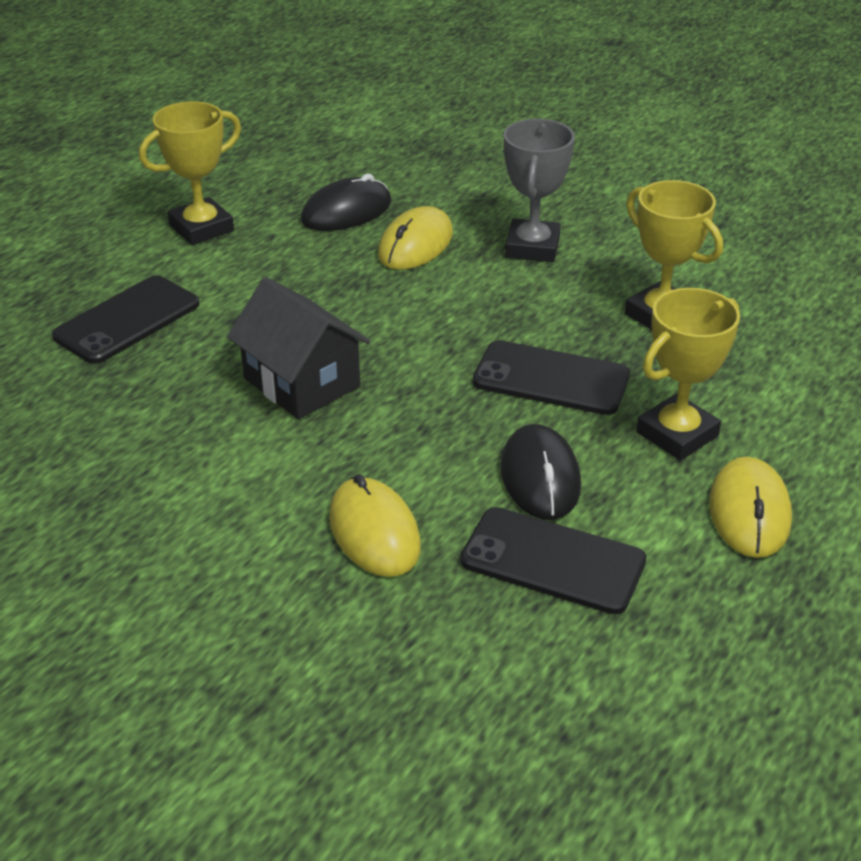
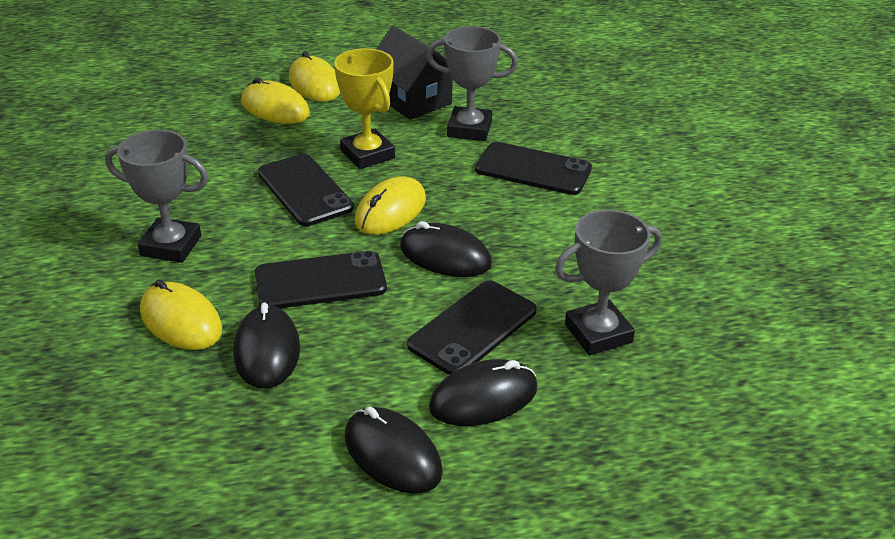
black mouse: [301,174,391,231] [501,424,581,520] = 2 -> [233,302,300,389] [345,407,443,494] [400,221,492,277] [429,359,538,426] = 4
black phone: [52,275,200,364] [460,507,647,614] [473,340,630,415] = 3 -> [255,251,387,308] [258,154,354,226] [407,280,537,375] [475,142,592,195] = 4
grey trophy: [504,119,575,262] = 1 -> [105,130,208,263] [426,26,518,141] [555,210,662,355] = 3
yellow mouse: [329,474,421,577] [378,206,453,270] [709,457,792,558] = 3 -> [140,279,222,350] [241,77,310,124] [289,51,340,102] [355,176,426,235] = 4
yellow trophy: [139,101,241,245] [625,180,723,330] [636,288,740,460] = 3 -> [334,48,395,169] = 1

